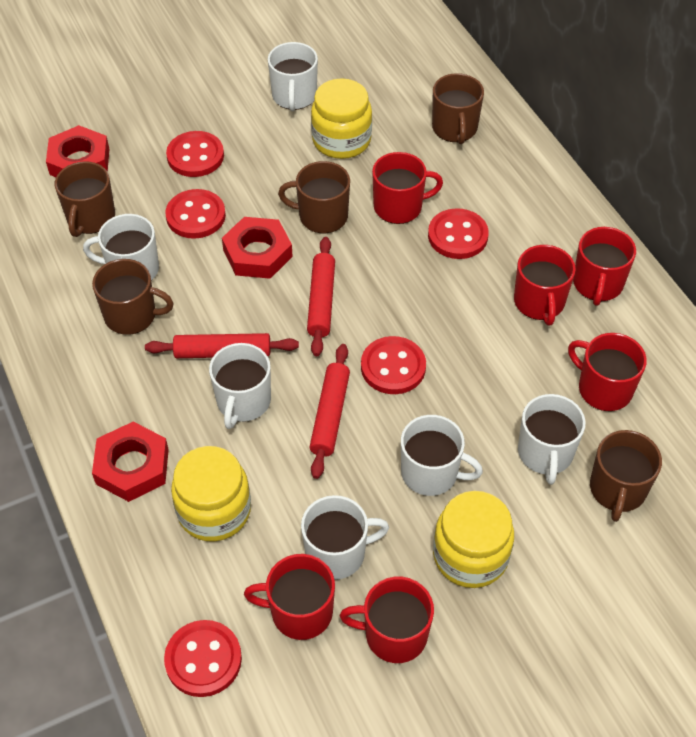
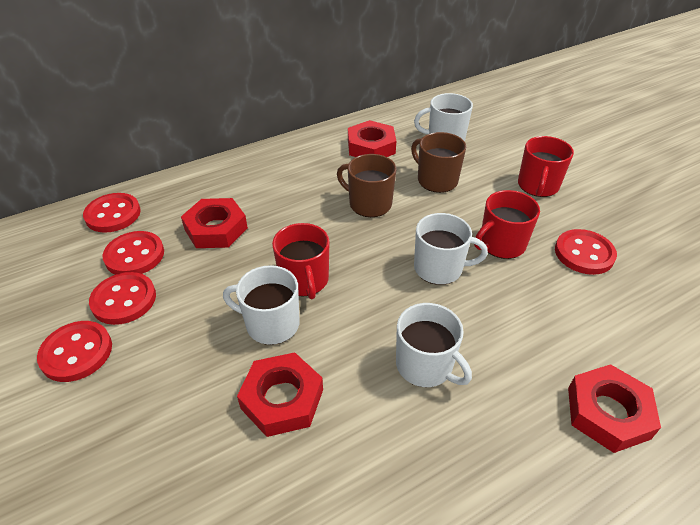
brown mug: [55,161,115,237] [92,259,174,335] [278,161,350,233] [432,73,484,144] [590,430,662,522] = 5 -> [337,154,397,217] [411,132,466,193] = 2
red mug: [244,554,335,640] [340,577,434,663] [372,152,443,224] [514,245,576,325] [568,333,647,411] [573,227,636,306] = 6 -> [272,223,330,299] [474,190,540,259] [518,136,574,197] = 3
red nut: [46,125,109,177] [92,422,169,502] [222,217,293,279] = 3 -> [181,198,248,248] [237,352,323,437] [348,120,396,157] [568,364,661,453] = 4
red rolling pin: [145,333,299,358] [307,237,335,356] [309,344,350,479] = 3 -> none = 0
white mug: [83,214,159,281] [209,343,271,429] [268,42,318,111] [301,495,389,580] [401,415,483,496] [518,394,586,485] = 6 -> [223,265,300,345] [396,303,472,388] [414,93,473,141] [414,213,488,285] = 4
yellow jar: [171,446,251,541] [311,78,372,159] [433,491,514,588] = 3 -> none = 0

